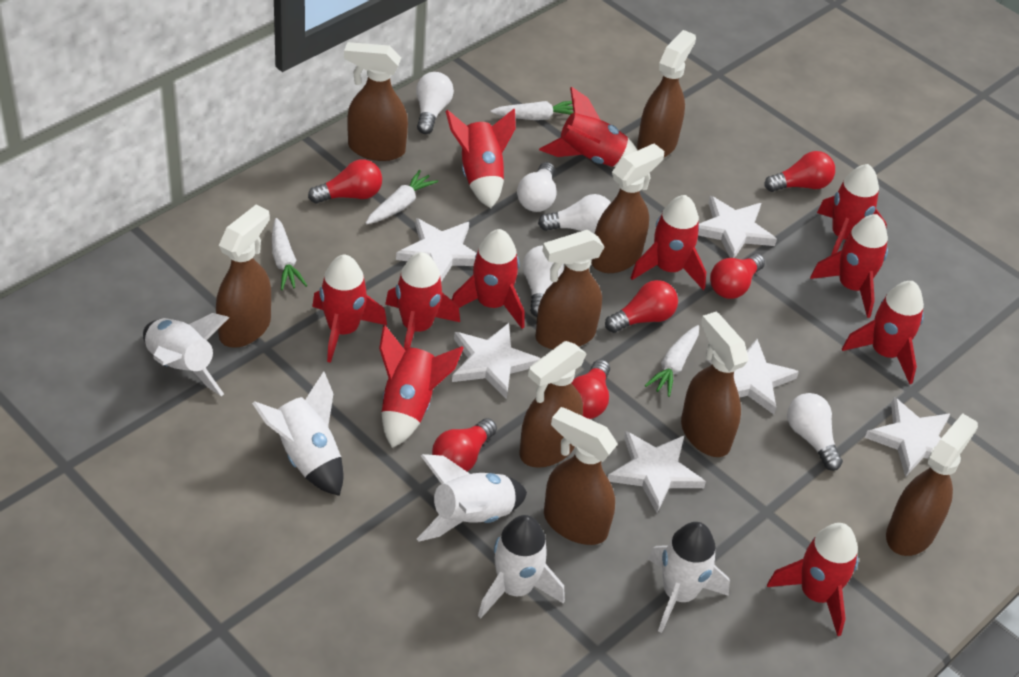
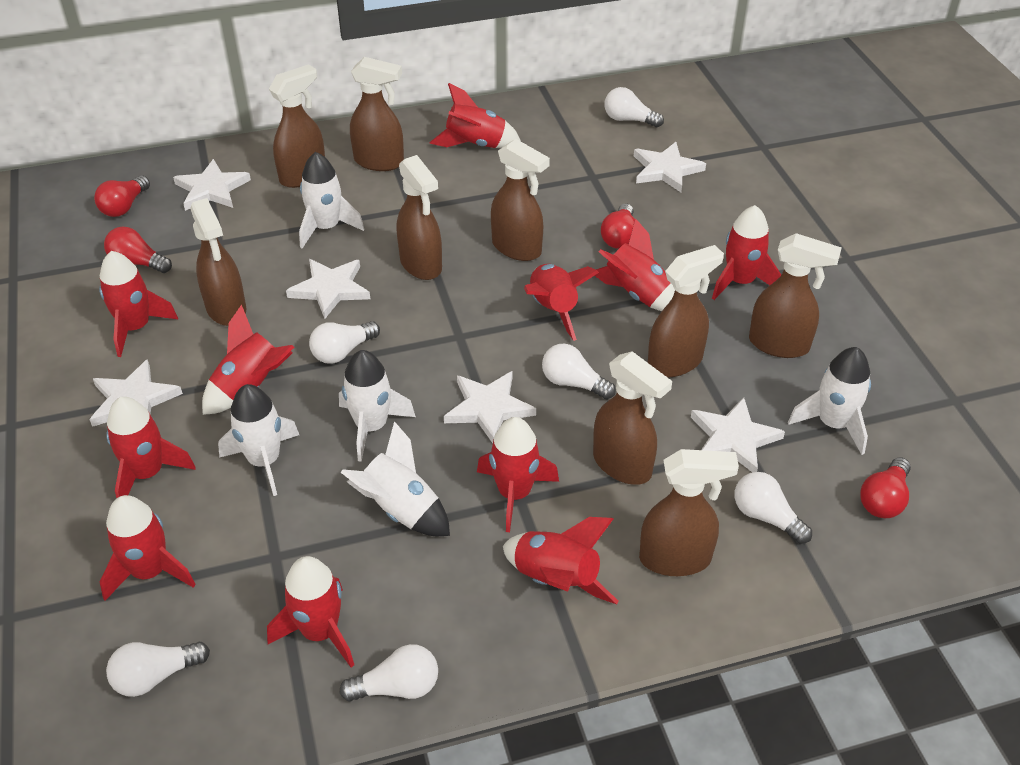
red light bulb: [308,160,382,204] [432,418,497,471] [571,359,610,419] [605,280,678,333] [710,254,765,299] [764,151,835,192] = 6 -> [94,175,150,217] [104,226,172,273] [601,204,635,249] [860,457,911,518] = 4
white carrot: [272,218,308,290] [366,170,438,224] [490,101,574,120] [645,325,699,397] = 4 -> none = 0
white light bulb: [416,72,454,134] [517,162,556,212] [523,245,564,317] [538,194,611,234] [787,393,843,471] = 5 -> [106,642,210,697] [309,321,380,364] [340,644,438,702] [542,344,616,399] [604,87,664,127] [734,472,812,544] = 6

